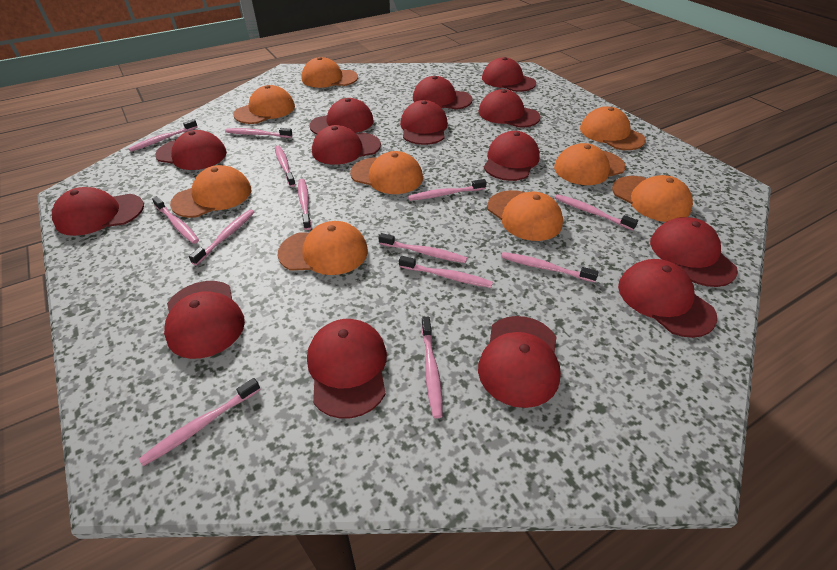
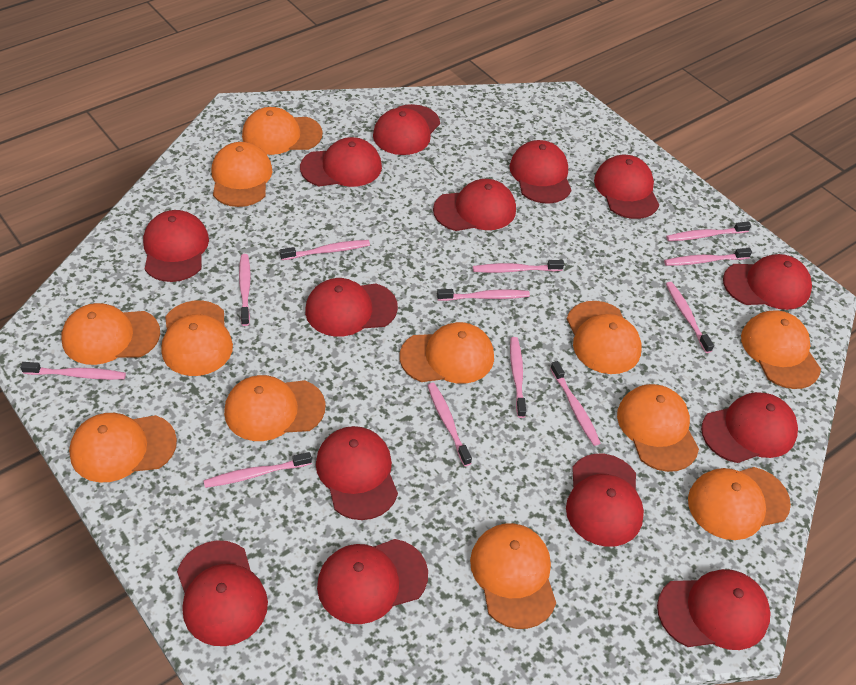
orange cap: [170,165,251,218] [233,85,295,124] [278,221,368,275] [302,57,358,88] [350,151,423,194] [487,190,563,241] [554,143,626,185] [580,106,646,150] [612,175,693,222] = 9 -> [61,303,160,365] [69,413,177,482] [161,301,233,376] [211,142,273,207] [224,375,326,441] [242,107,323,155] [400,322,494,384] [470,523,556,629] [567,301,642,374] [617,384,699,472] [688,467,791,540] [741,310,821,389] = 12
pink toothbrush: [128,119,198,152] [139,378,261,466] [152,196,199,244] [189,209,254,265] [225,128,293,138] [275,146,296,187] [298,179,311,230] [378,233,467,263] [399,256,493,288] [408,179,487,201] [421,317,443,418] [501,252,599,282] [555,194,638,230] = 13 -> [20,362,126,380] [203,452,312,488] [239,254,251,326] [280,240,370,260] [427,383,472,466] [437,289,530,301] [473,260,564,273] [510,337,526,418] [550,361,600,446] [664,248,752,266] [666,221,751,241] [666,282,714,353] = 12

